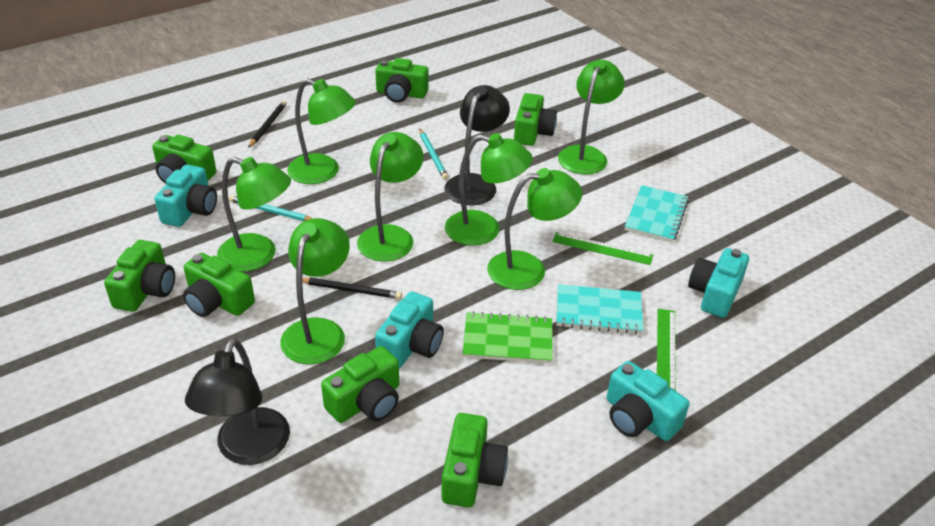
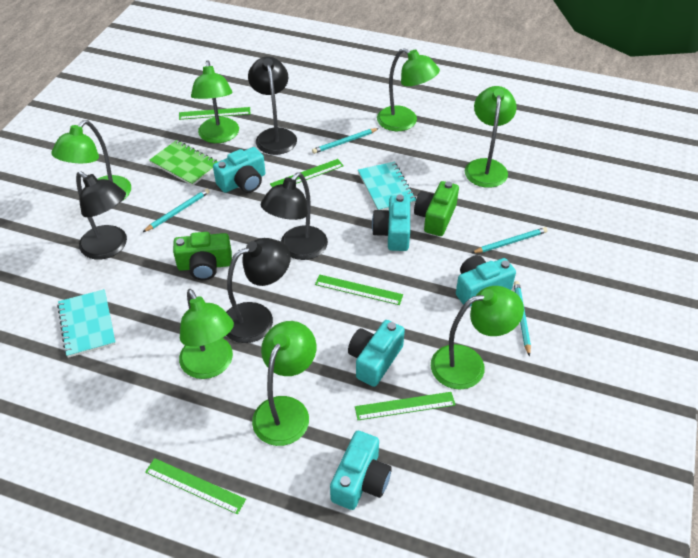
black lamp: [185,338,290,465] [444,85,510,205] = 2 -> [76,171,127,259] [226,238,291,343] [248,56,297,155] [261,172,328,260] = 4
black pencil: [248,101,287,148] [302,278,402,299] = 2 -> none = 0
green camera: [104,240,175,312] [152,135,216,183] [183,253,255,317] [321,346,399,423] [375,58,429,103] [441,413,508,507] [514,93,557,146] = 7 -> [173,232,232,280] [414,181,459,236] = 2
green ruler: [552,232,653,265] [657,309,676,391] = 2 -> [145,458,246,514] [179,107,251,120] [270,159,344,187] [315,274,403,305] [355,392,455,420] = 5
turquoise camera: [154,165,217,227] [375,291,444,368] [607,361,690,441] [688,248,749,318] = 4 -> [213,147,265,193] [330,431,392,510] [348,320,405,387] [372,195,410,251] [456,255,516,307] = 5
turquoise pencil: [229,195,313,221] [419,129,448,180] = 2 -> [143,188,210,232] [312,128,379,154] [472,227,548,253] [514,281,531,357] = 4

